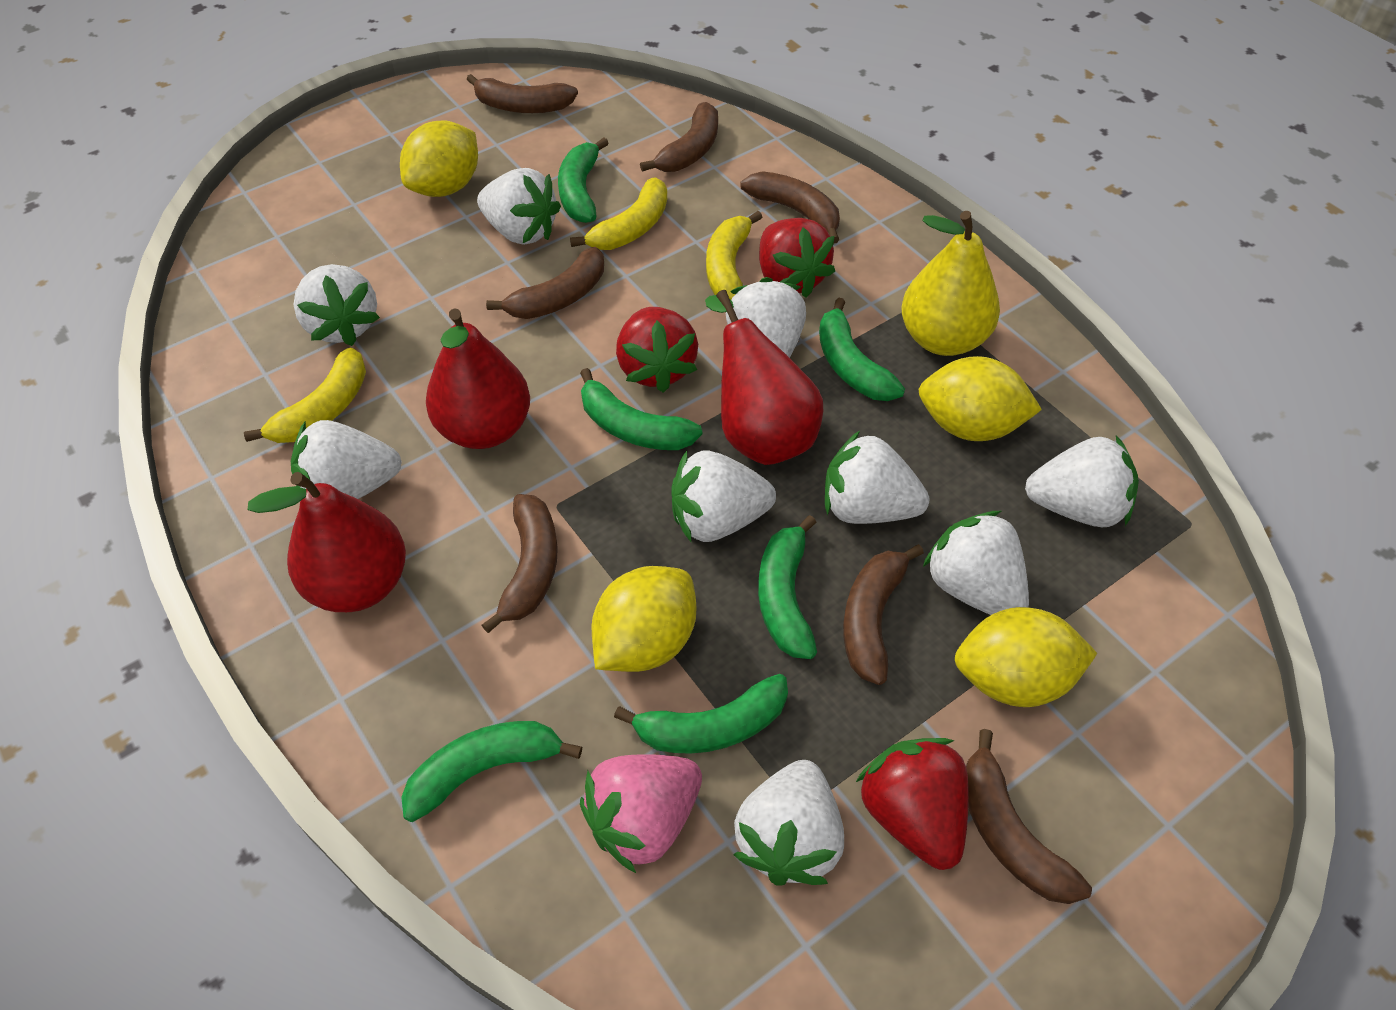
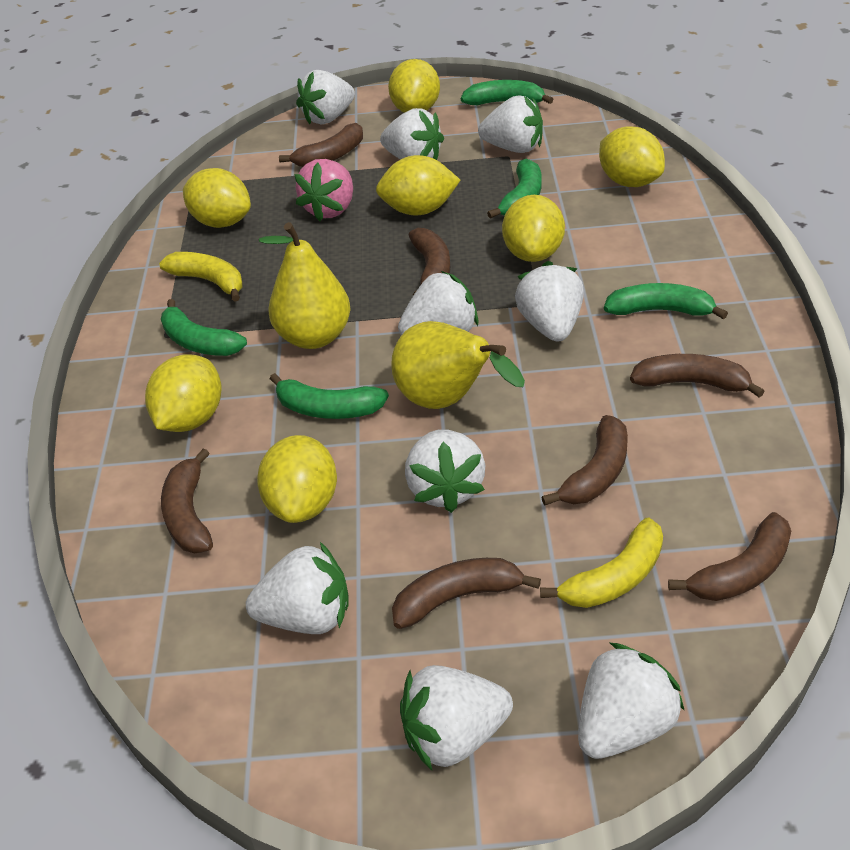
green banana: [401,721,582,822] [558,137,609,223] [580,368,702,450] [614,674,788,754] [758,515,817,659] [819,297,905,401] = 6 -> [161,299,247,356] [270,373,389,419] [461,80,554,105] [487,159,542,219] [604,283,728,319] = 5
red pear: [248,472,406,612] [426,308,530,449] [705,290,823,465] = 3 -> none = 0
red strawberry: [616,307,698,393] [759,218,835,298] [856,738,969,870] = 3 -> none = 0
yellow banana: [244,347,366,443] [570,177,667,250] [706,211,762,300] = 3 -> [159,252,243,302] [540,517,663,608] = 2
yellow lemon: [400,120,478,197] [592,566,696,672] [918,356,1042,441] [955,607,1097,707] = 4 -> [145,354,221,432] [183,168,251,228] [257,435,337,523] [376,155,461,216] [388,59,440,113] [502,195,565,262] [599,126,665,187] = 7
yellow pear: [901,211,1000,356] = 1 -> [259,222,351,349] [391,321,525,409] = 2

